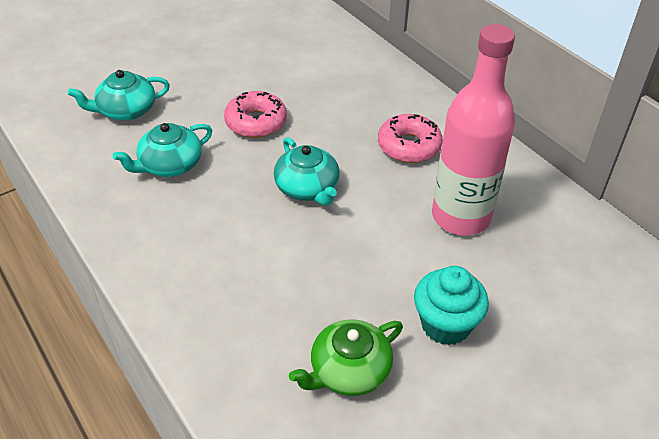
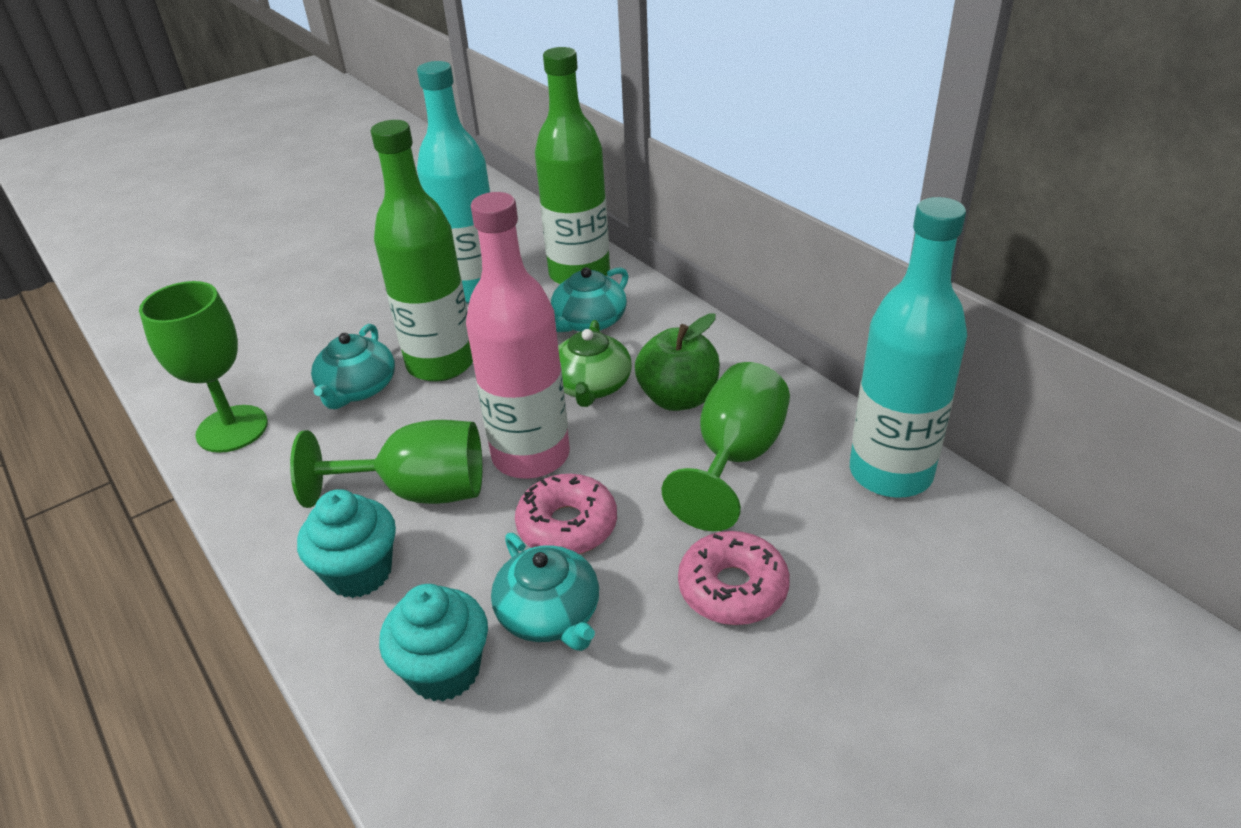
green apple: none = 0 -> [635,313,720,411] = 1
green bottle: none = 0 -> [371,120,473,382] [535,47,610,284] = 2
green goblet: none = 0 -> [139,281,268,453] [290,420,482,508] [662,362,790,531] = 3
turquoise bottle: none = 0 -> [417,61,490,304] [850,197,967,498] = 2
turquoise cupcake: [414,266,489,345] = 1 -> [297,489,396,598] [379,584,488,701] = 2

